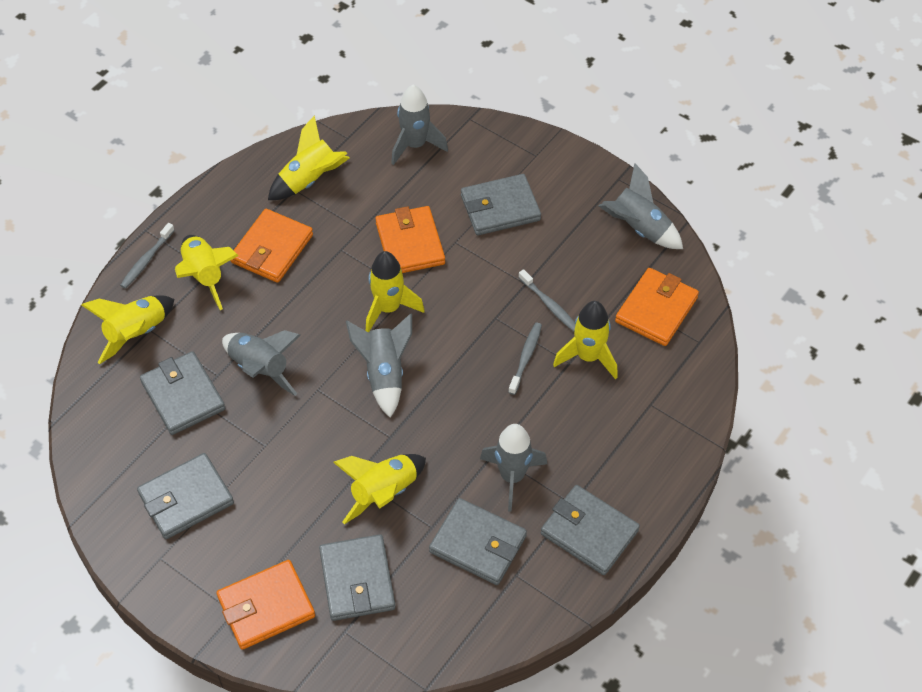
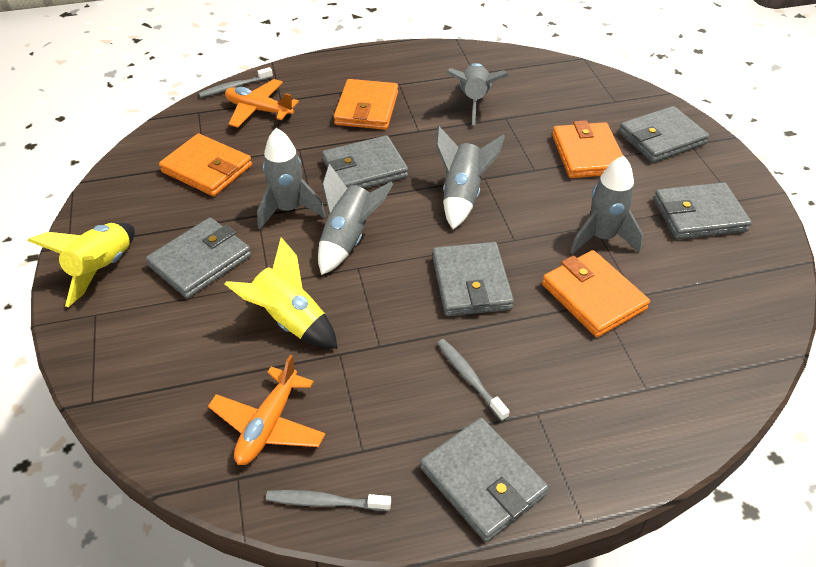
orange plane: none = 0 -> [208,355,325,465] [225,79,299,128] = 2
yellow rocket: [81,295,174,364] [175,235,239,310] [268,115,350,200] [333,454,426,524] [366,251,425,332] [553,301,618,379] = 6 -> [27,223,135,307] [225,237,338,349] = 2

